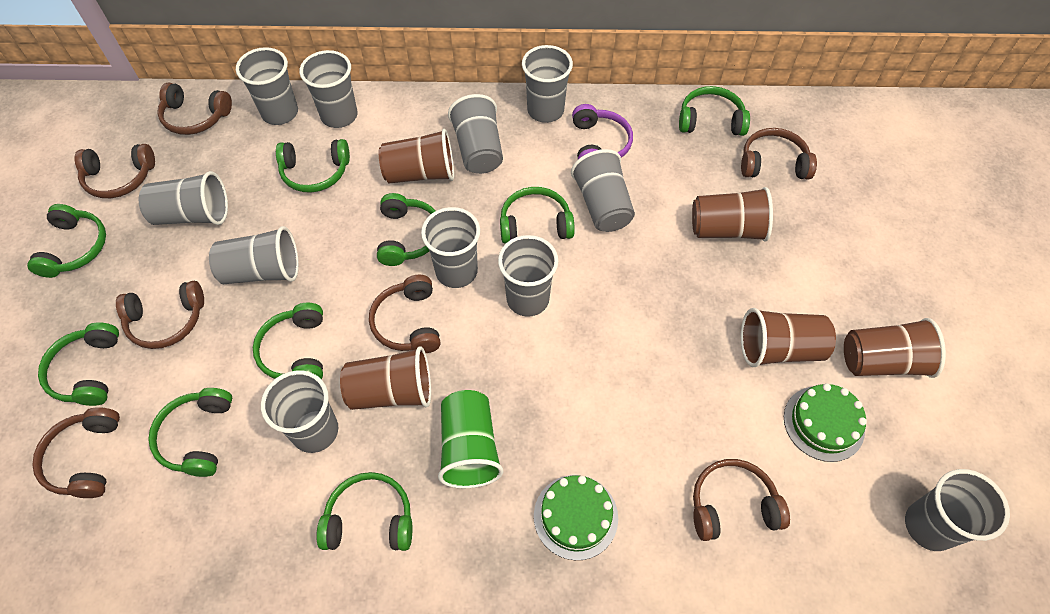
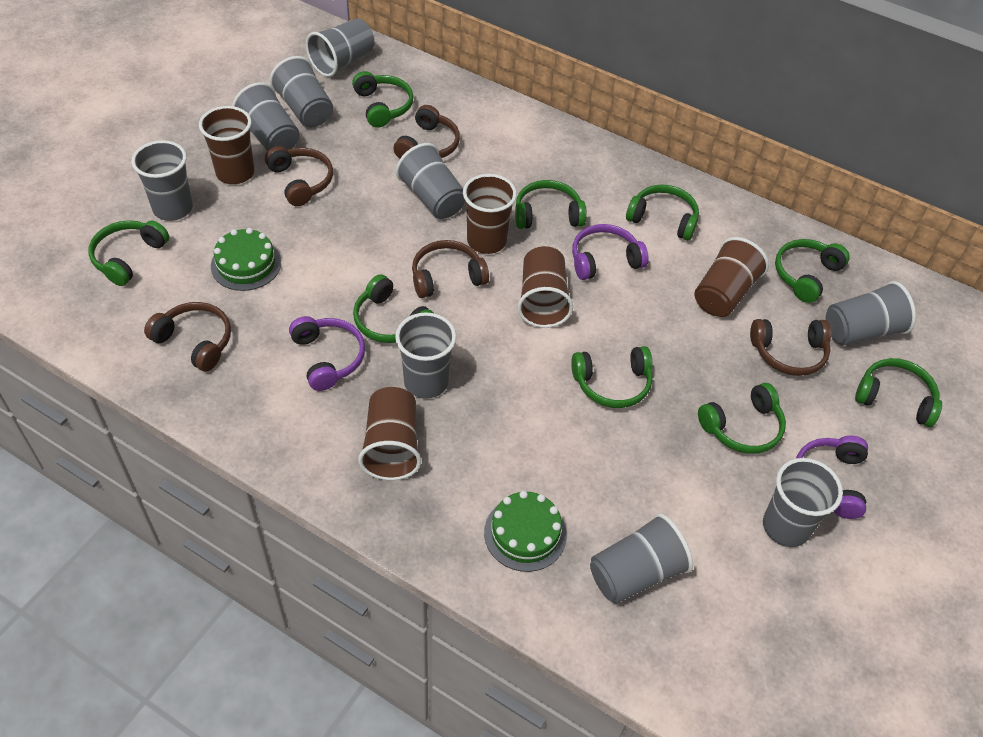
brown headphones: [32,407,120,498] [74,144,155,198] [116,281,204,349] [157,82,232,135] [369,275,441,353] [693,459,790,541] [741,128,817,179] = 7 -> [144,302,231,372] [265,146,333,206] [393,105,460,159] [412,240,489,298] [750,319,831,376] = 5
green cup: [438,390,503,488] = 1 -> none = 0
grey cup: [139,171,228,225] [209,226,299,284] [236,47,298,125] [261,370,338,453] [299,50,358,128] [421,207,480,288] [448,94,503,174] [498,235,559,317] [522,45,573,123] [571,149,635,232] [905,469,1010,551] = 11 -> [132,140,193,221] [232,82,300,151] [270,56,333,127] [306,18,374,77] [395,312,456,399] [396,143,465,219] [590,513,693,604] [763,458,843,547] [826,281,916,346] = 9
purple headphones: [572,104,633,159] = 1 -> [289,316,365,391] [572,224,649,280] [796,436,868,519] = 3

